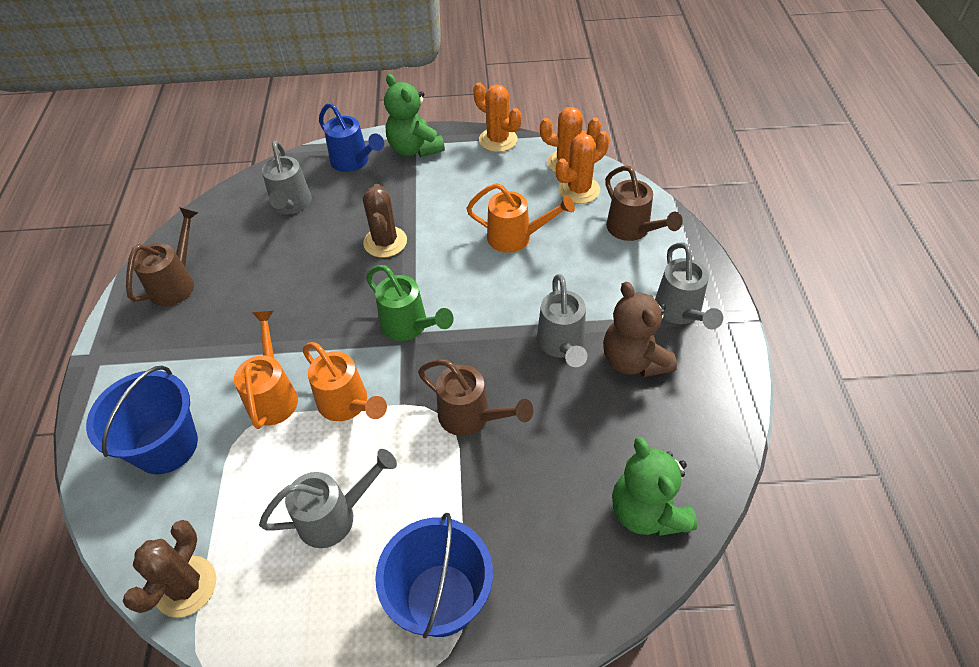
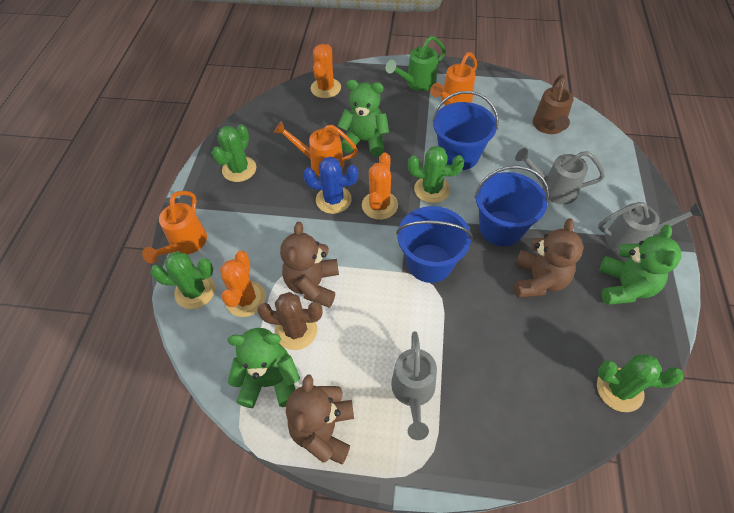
blue bucket: [86,365,198,474] [375,513,493,638] = 2 -> [396,206,473,283] [432,91,499,170] [474,166,549,246] = 3
blue cactus: none = 0 -> [303,157,358,214] = 1
blue watering can: [319,103,384,172] = 1 -> none = 0
brown cactus: [123,520,216,618] [363,184,407,258] = 2 -> [257,292,323,350] = 1
brown teddy bear: [603,281,677,377] = 1 -> [280,222,339,307] [286,375,354,464] [514,218,583,298] = 3
brown watering can: [126,207,199,306] [418,359,533,436] [605,166,683,241] = 3 -> [533,74,574,134] = 1
green cactus: none = 0 -> [150,251,215,309] [212,124,256,182] [408,146,464,203] [597,354,683,412] = 4
green teddy bear: [384,74,445,157] [612,437,697,536] = 2 -> [227,328,300,408] [337,80,389,157] [599,225,681,305] = 3
grey watering can: [259,449,397,548] [262,141,312,214] [537,274,587,367] [655,242,723,329] = 4 -> [391,331,437,440] [515,148,605,204] [598,202,703,254] = 3

